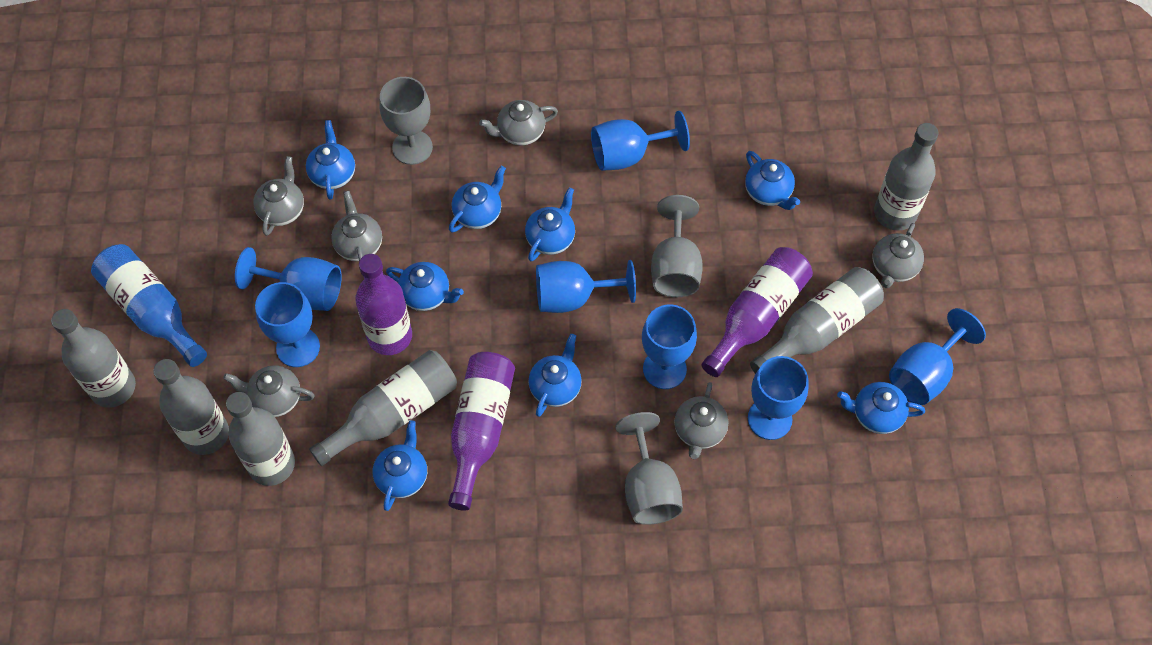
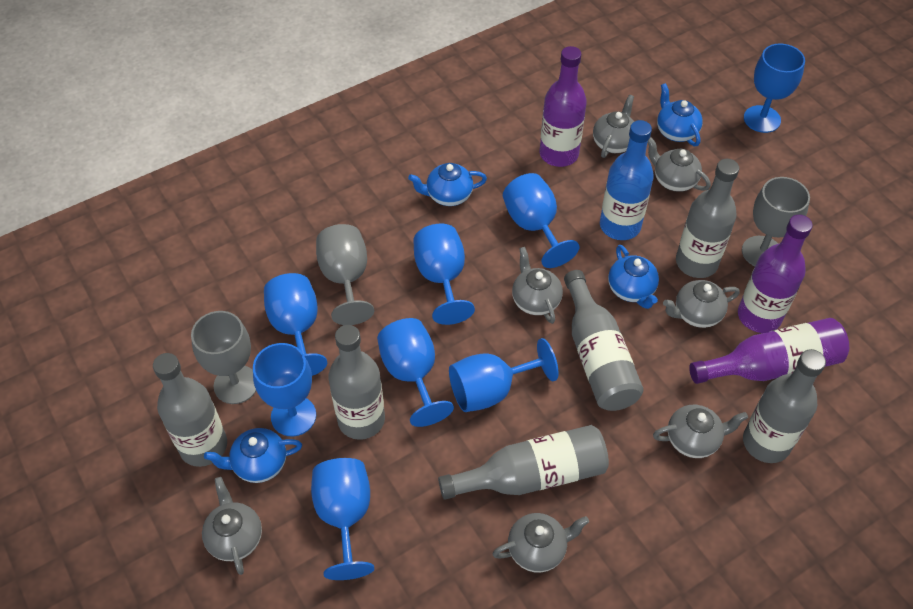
blue goblet: [235,247,342,311] [255,282,320,367] [536,260,636,313] [591,111,690,171] [642,304,697,389] [748,356,809,440] [889,308,986,405] = 7 -> [253,343,316,436] [264,273,327,376] [311,458,374,580] [377,318,454,427] [413,224,475,325] [449,338,559,412] [503,173,580,268] [744,44,805,133] = 8
blue teapot: [306,120,355,200] [373,420,427,511] [386,262,464,311] [449,166,506,232] [525,187,575,261] [528,334,582,417] [745,151,800,210] [837,382,925,434] = 8 -> [204,428,302,483] [408,163,487,206] [608,245,659,309] [657,83,703,146] = 4
grey teapot: [223,365,315,417] [253,156,304,236] [331,191,382,261] [479,100,558,146] [674,382,728,460] [872,223,924,288] = 6 -> [202,477,262,575] [493,513,589,573] [512,247,563,324] [593,95,634,158] [647,137,711,192] [653,405,748,458] [663,280,740,328] = 7

